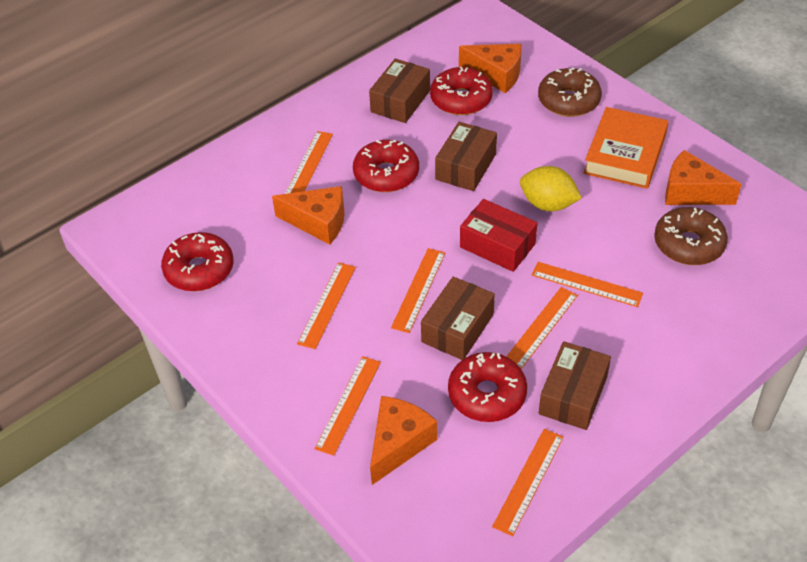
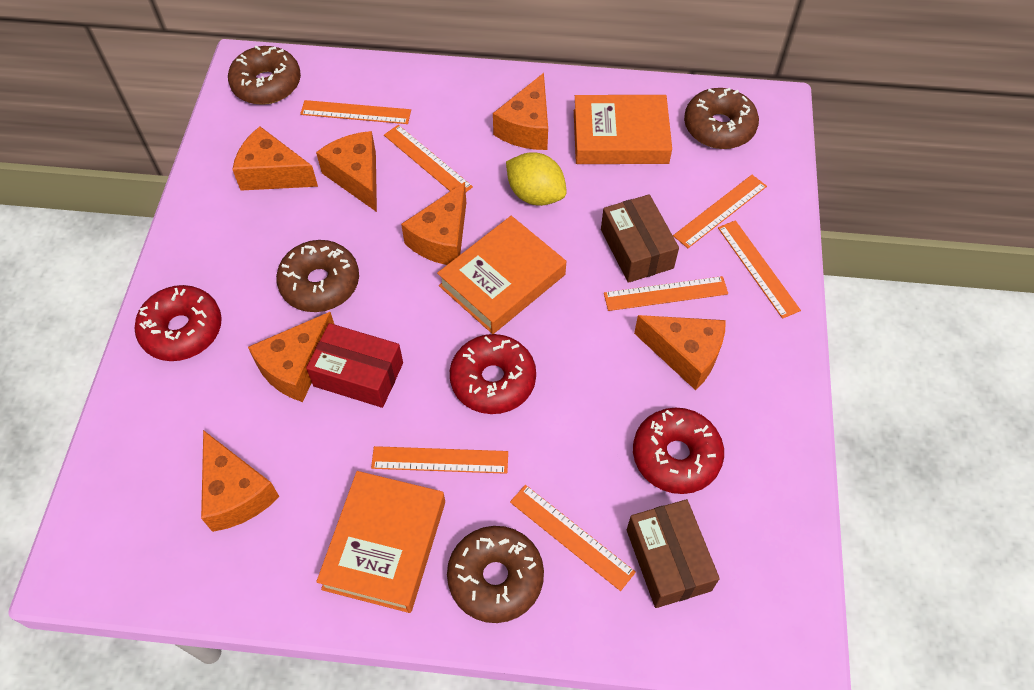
brown box: [369,59,430,123] [421,277,495,360] [435,122,497,191] [539,341,611,430] = 4 -> [601,194,679,283] [627,499,720,608] = 2
brown donut: [538,67,602,117] [654,207,728,265] = 2 -> [228,46,301,105] [276,240,359,312] [447,526,544,623] [684,88,759,149] = 4
orange book: [584,107,669,189] = 1 -> [316,471,445,613] [437,216,566,334] [574,95,672,164] = 3
orange cheese: [272,186,345,245] [370,396,437,485] [459,44,522,93] [665,150,742,205] = 4 -> [201,430,280,532] [232,127,318,191] [248,312,335,402] [316,131,377,212] [401,182,466,265] [493,73,548,150] [634,315,726,390] = 7
red donut: [161,232,233,291] [353,140,419,192] [430,67,493,115] [448,352,527,422] = 4 -> [135,285,222,361] [450,334,536,414] [633,408,724,494] = 3

